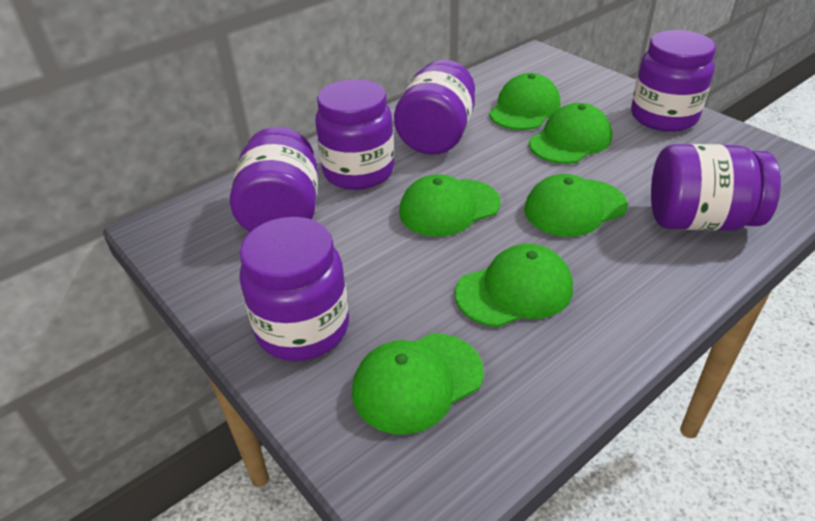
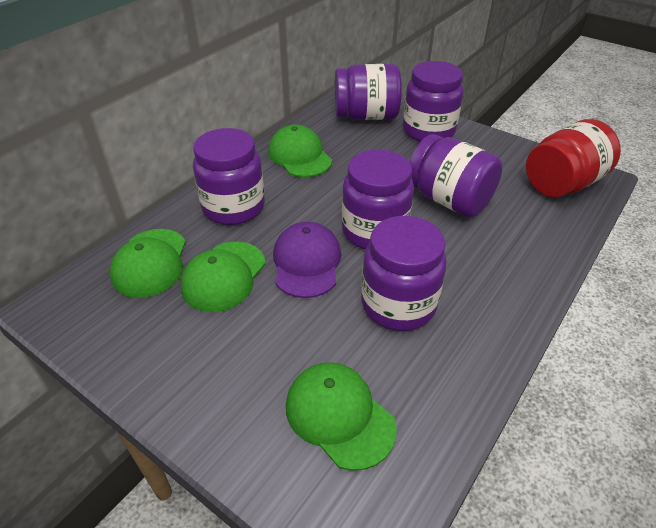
green cap: [352,333,484,435] [399,174,501,237] [455,244,573,327] [489,73,561,130] [524,174,628,237] [529,103,612,164] = 6 -> [110,229,186,298] [180,242,265,312] [268,124,332,177] [286,362,397,471] = 4
purple cap: none = 0 -> [273,222,341,298] = 1
red jar: none = 0 -> [526,119,621,197] = 1

